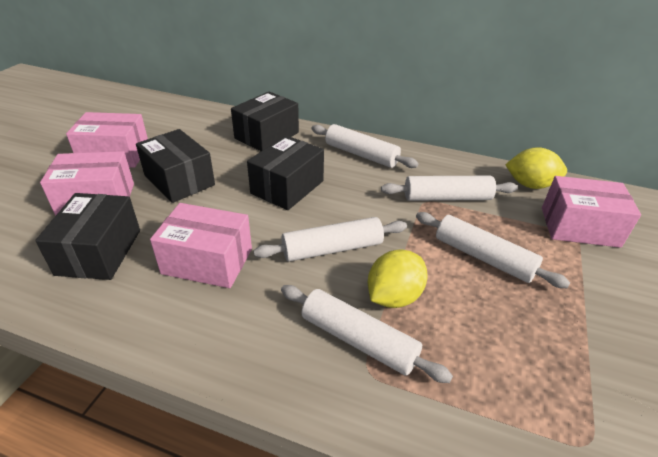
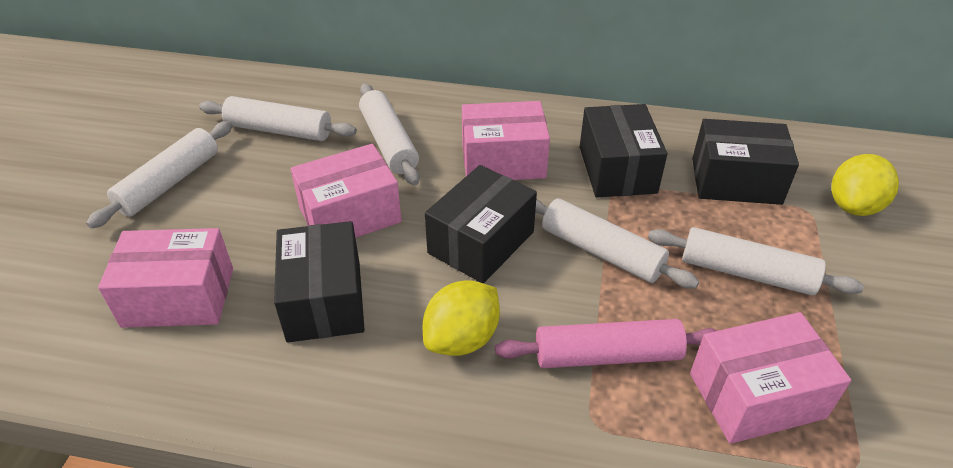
pink rolling pin: none = 0 -> [495,319,718,368] = 1

